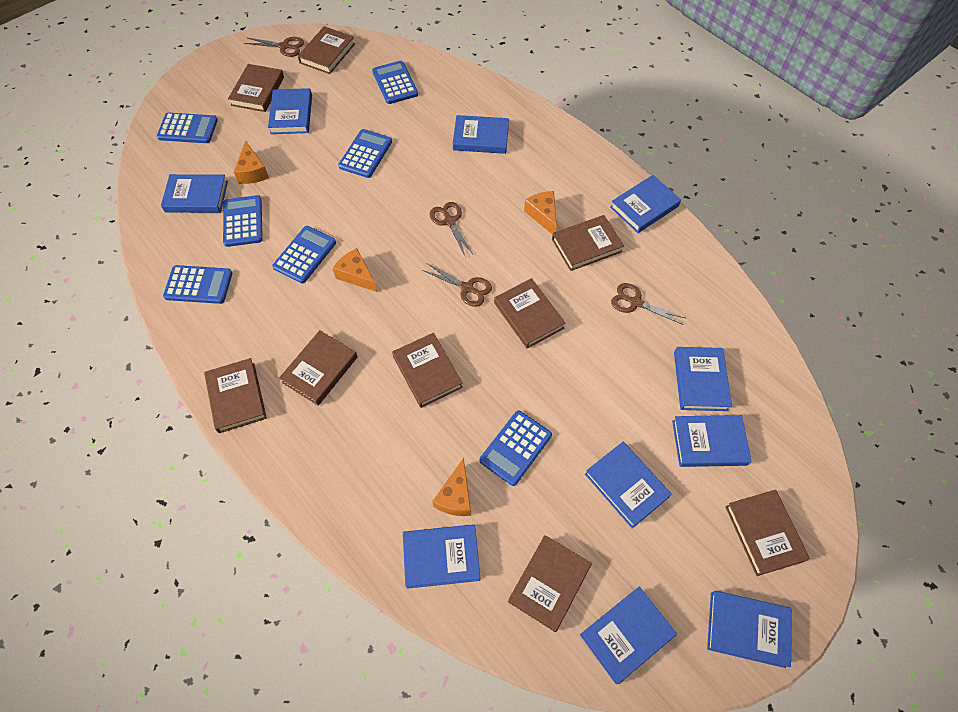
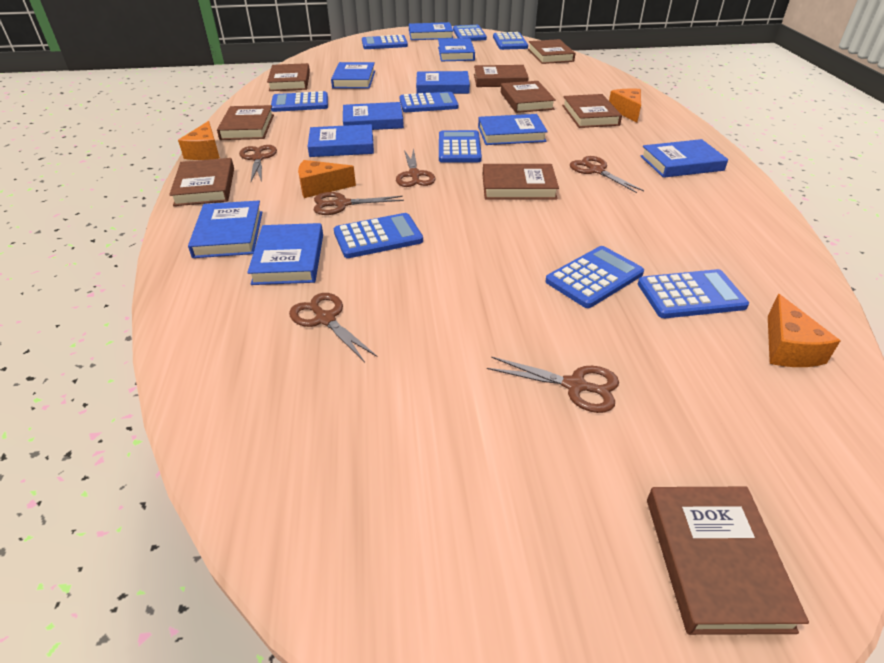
blue calculator: [157,113,218,143] [163,265,232,304] [223,195,263,247] [272,226,336,283] [338,129,392,178] [372,61,418,104] [480,411,552,486] = 7 -> [271,91,328,112] [334,213,423,258] [362,35,408,49] [400,92,458,112] [439,130,482,163] [453,25,487,41] [493,32,528,50] [545,246,644,308] [638,269,749,318] = 9
brown scissors: [244,37,304,57] [422,264,492,307] [430,202,473,256] [611,283,685,325] = 4 -> [239,145,277,182] [289,293,378,362] [314,192,404,215] [396,148,435,187] [487,356,619,413] [570,156,644,193] = 6

